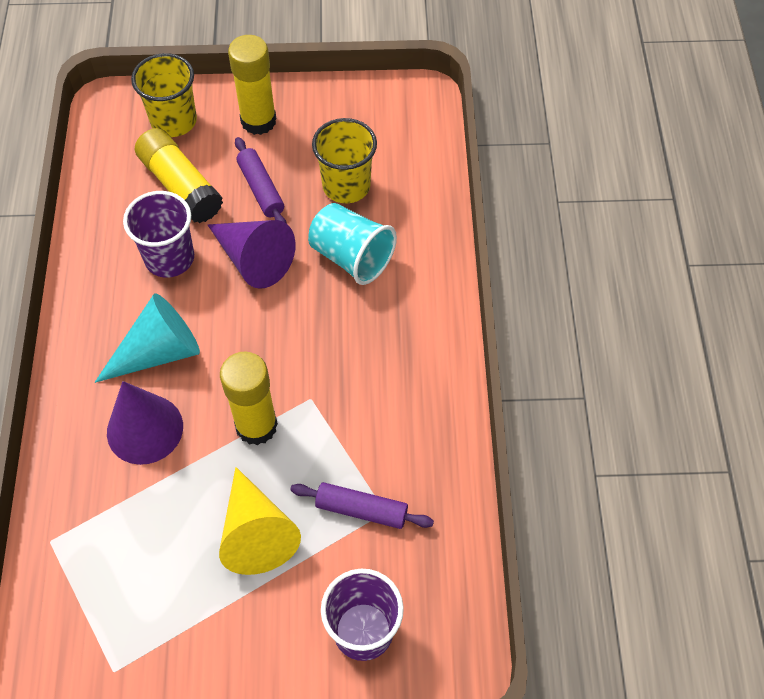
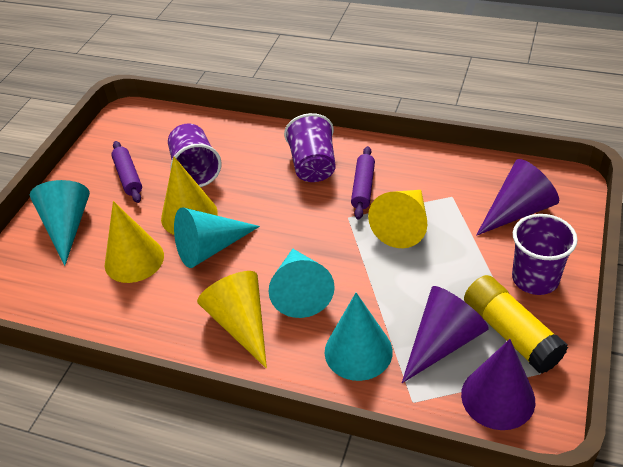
purple cone: [107,381,183,465] [208,220,295,289] = 2 -> [402,286,489,383] [461,339,535,430] [476,159,559,236] = 3
purple cup: [123,191,194,278] [321,569,404,661] = 2 -> [168,123,222,187] [284,113,336,182] [512,214,578,295] = 3
turquoise cone: [95,294,200,383] = 1 -> [30,180,90,266] [174,207,260,268] [269,249,335,318] [325,293,393,381] = 4
turquoise cup: [308,203,397,285] = 1 -> none = 0
yellow cone: [219,467,301,575] = 1 -> [105,201,164,283] [161,157,218,235] [197,271,267,368] [368,190,427,248] = 4
yellow cup: [131,53,197,137] [312,118,377,203] = 2 -> none = 0
yellow glue stick: [135,128,223,223] [220,351,278,445] [228,35,276,135] = 3 -> [464,275,568,374] = 1

